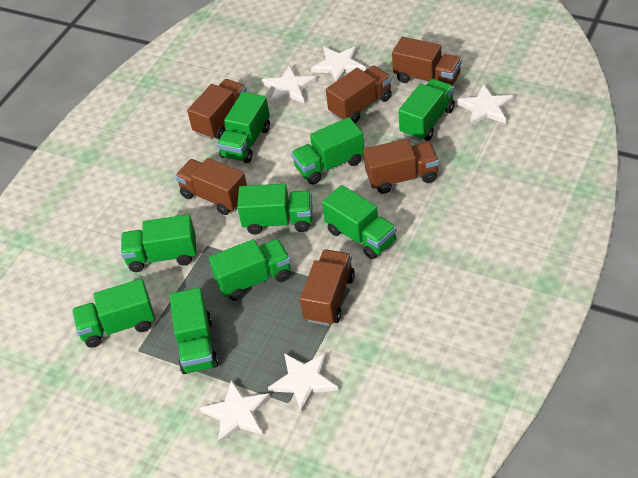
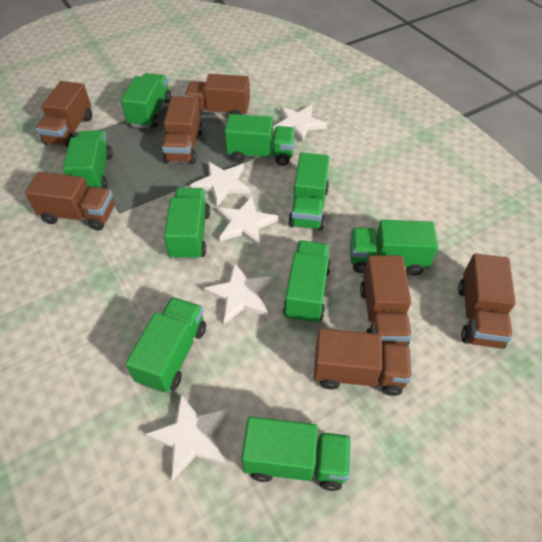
brown truck: [175,158,247,215] [187,79,247,140] [300,250,355,326] [326,65,392,123] [363,139,439,194] [392,37,462,86] = 6 -> [25,172,114,230] [36,81,92,147] [162,96,202,164] [184,74,250,117] [314,329,412,396] [360,255,412,346] [458,253,516,349] = 7

